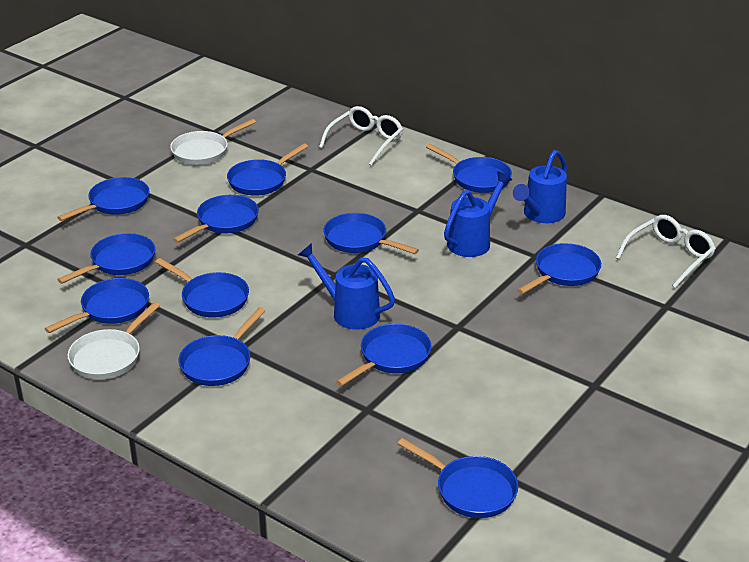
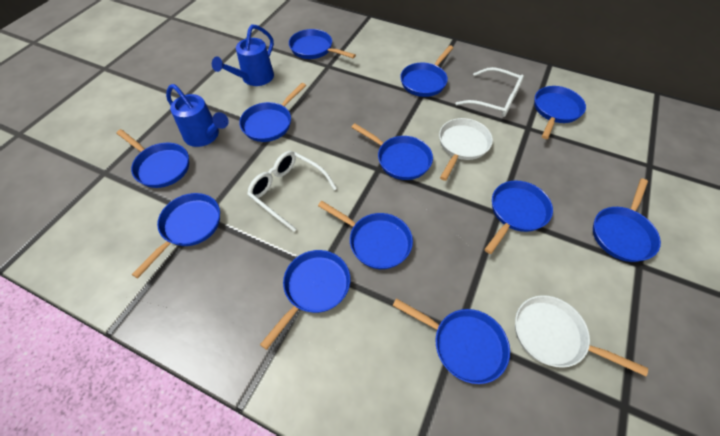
blue watering can: [298,243,395,329] [444,171,512,257] [513,150,567,223] = 3 -> [166,84,229,147] [212,24,274,86] = 2

